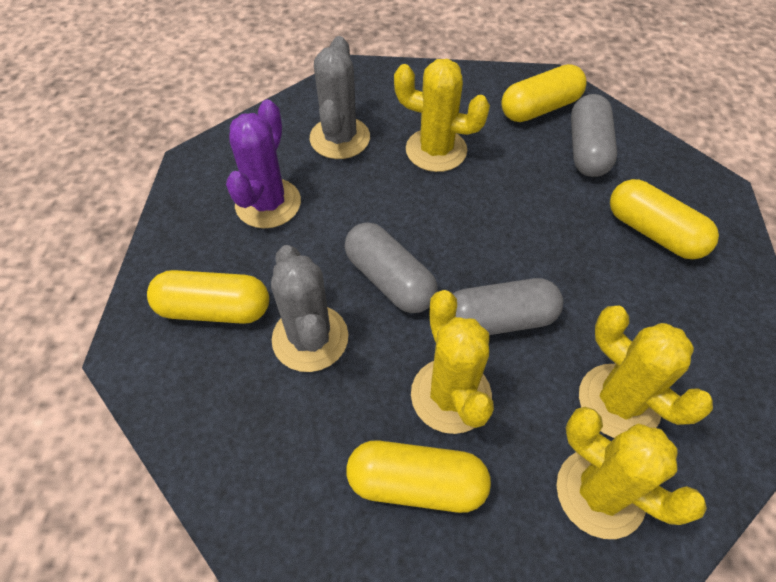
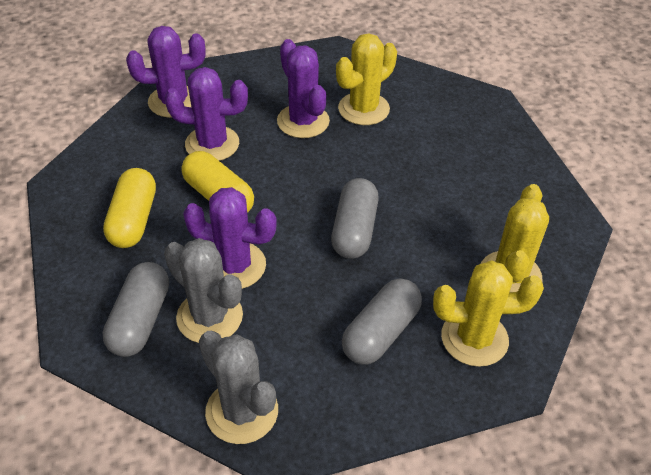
purple cactus: [226,100,301,228] = 1 -> [126,26,206,118] [165,67,248,161] [183,187,277,289] [277,39,330,138] = 4
yellow cactus: [394,59,490,172] [411,290,494,434] [556,407,707,539] [579,306,713,438] = 4 -> [336,33,397,125] [433,260,544,367] [481,184,549,292] = 3
yellow capsule: [147,270,269,324] [346,440,491,513] [501,64,587,122] [610,179,719,259] = 4 -> [103,168,156,248] [181,151,254,213] = 2

